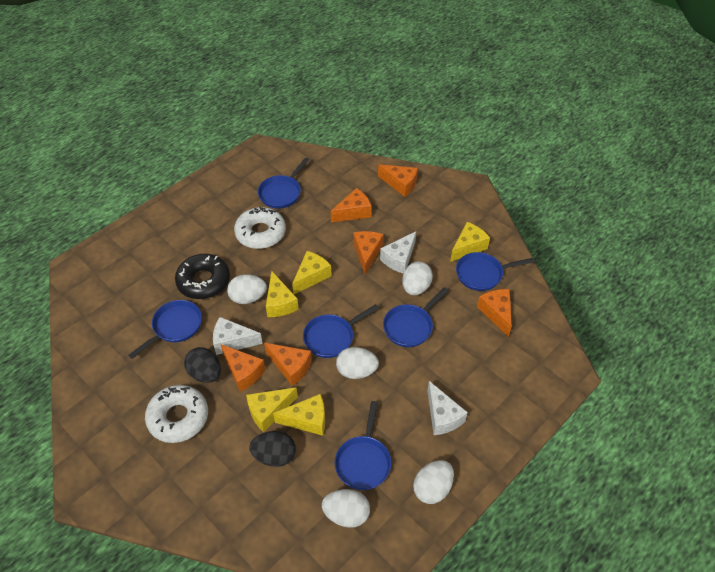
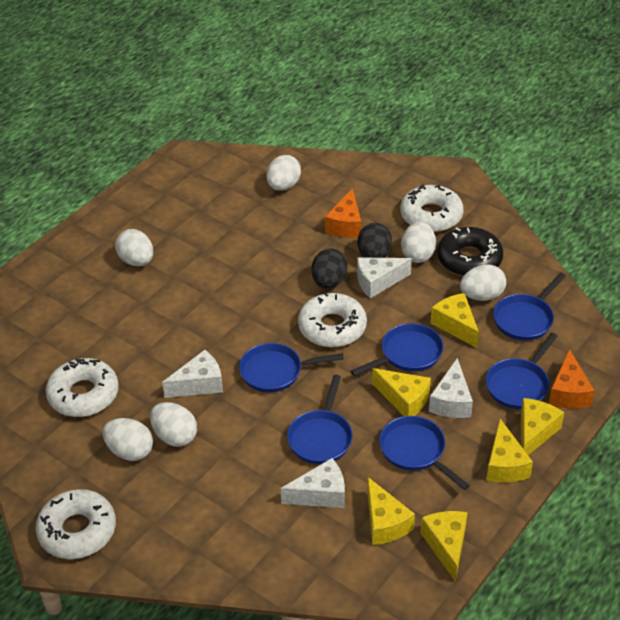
orange cheese: [220,344,265,391] [264,343,312,386] [331,188,372,222] [353,231,384,275] [378,164,418,197] [477,289,512,337] = 6 -> [325,188,361,238] [549,349,594,409] = 2
white cheese: [213,317,263,355] [380,232,416,273] [427,381,468,435] = 3 -> [162,350,223,398] [280,458,345,508] [357,257,412,298] [429,358,473,418] = 4
white donut: [145,385,208,443] [234,207,286,249] = 2 -> [36,489,116,559] [46,358,119,417] [298,292,367,347] [400,184,464,232] = 4
white egg: [227,274,267,304] [322,489,370,528] [336,347,379,379] [402,262,433,295] [413,460,454,504] = 5 -> [102,418,153,461] [115,229,153,266] [150,402,197,447] [266,155,301,191] [401,221,436,263] [460,264,506,301] = 6
yellow cheese: [246,387,298,432] [266,270,299,317] [273,394,325,436] [292,251,332,294] [450,222,490,262] = 5 -> [367,477,415,545] [372,368,431,416] [420,511,467,582] [431,293,479,348] [486,419,533,483] [521,398,564,455] = 6

